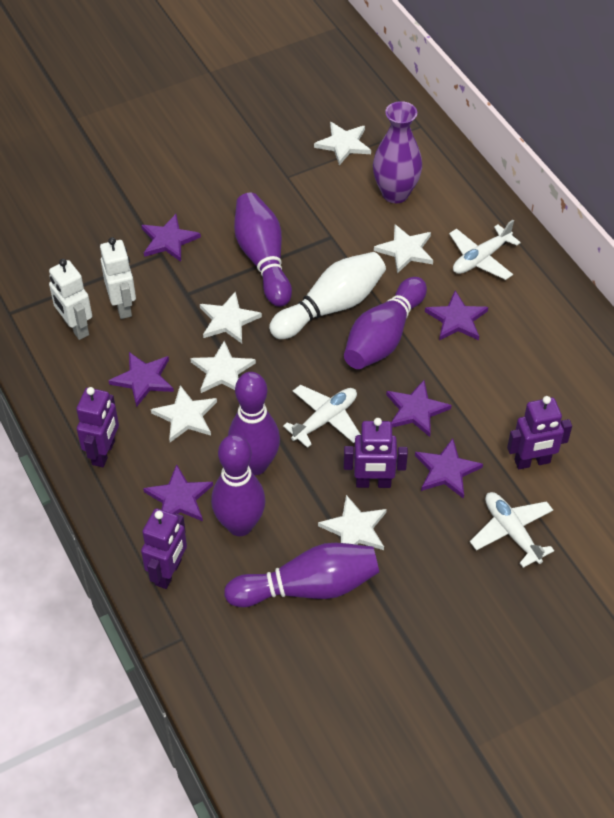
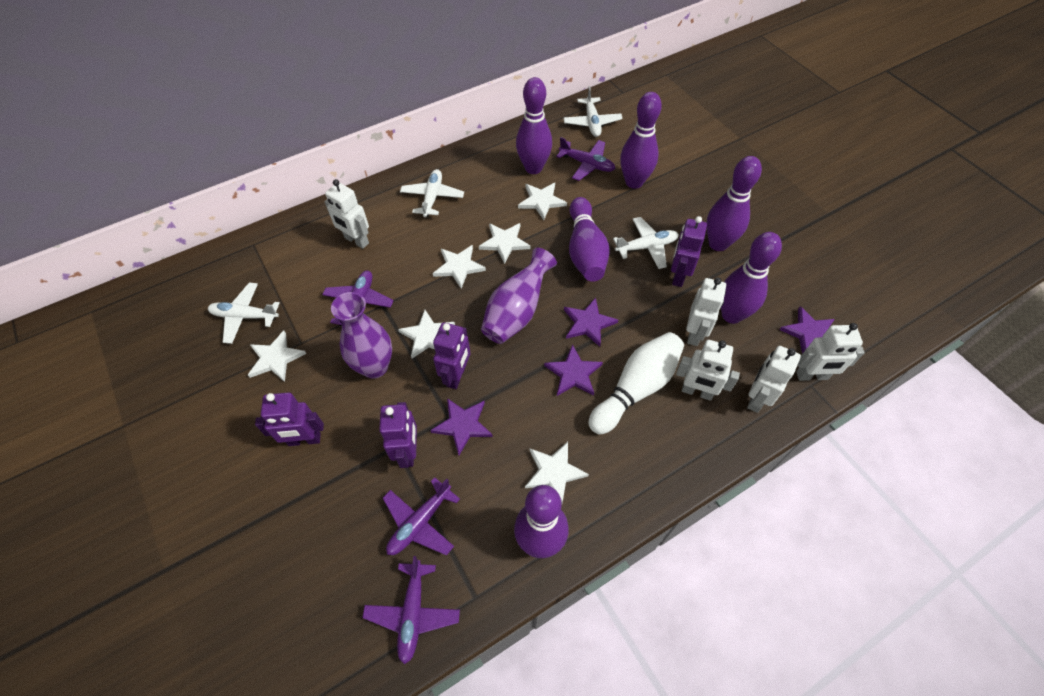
purple bowling pin: [211,434,266,536] [224,543,379,607] [228,372,280,475] [234,192,292,307] [344,277,427,369] = 5 -> [514,485,568,558] [516,77,552,174] [569,197,609,282] [620,92,662,189] [707,156,762,251] [721,232,782,324] = 6
purple plane: none = 0 -> [322,271,394,325] [362,556,460,664] [383,477,460,555] [556,137,616,181] = 4
purple star: [109,352,174,407] [141,214,201,262] [143,464,213,521] [386,380,452,437] [415,438,483,499] [425,291,488,341] = 6 -> [430,398,493,455] [544,344,603,396] [564,298,618,347] [779,307,835,354] = 4
purple vase: [373,101,422,203] = 1 -> [331,292,392,379] [481,248,557,344] = 2
white plane: [283,385,361,448] [449,220,521,280] [470,492,554,568] = 3 -> [208,283,279,344] [400,169,464,217] [563,86,623,137] [613,217,679,269] = 4
white robot: [49,259,92,340] [100,237,136,319] = 2 -> [325,179,369,249] [676,340,740,401] [686,278,726,346] [747,346,801,413] [796,323,865,381] = 5

